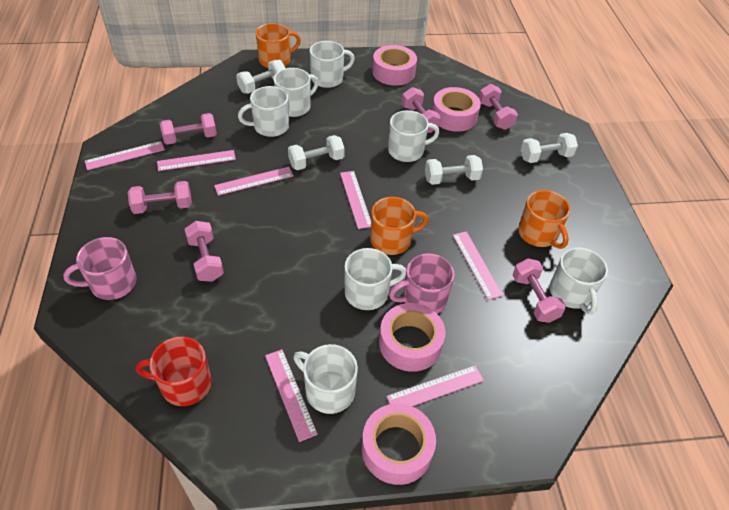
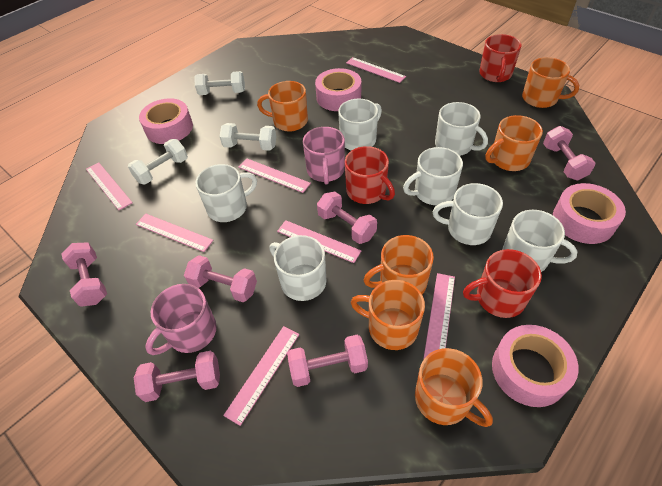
orange mug: [256,23,301,68] [370,197,428,255] [518,190,570,249] = 3 -> [257,81,308,132] [351,280,425,350] [363,235,434,294] [415,348,493,427] [485,115,543,171] [522,57,579,108] = 6
red mug: [135,337,212,406] = 1 -> [345,146,395,204] [463,249,542,318] [479,34,521,82] = 3
white dumbbell: [236,60,285,94] [288,135,345,170] [425,155,483,185] [521,133,578,163] = 4 -> [128,139,188,184] [194,71,245,95] [220,123,276,151] = 3

